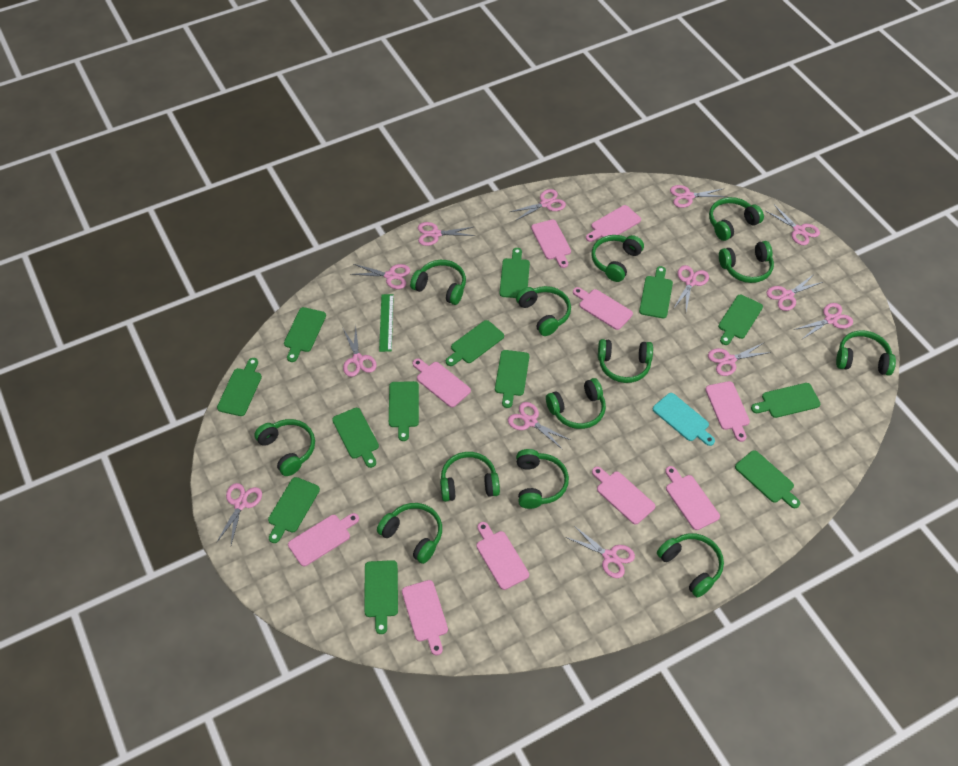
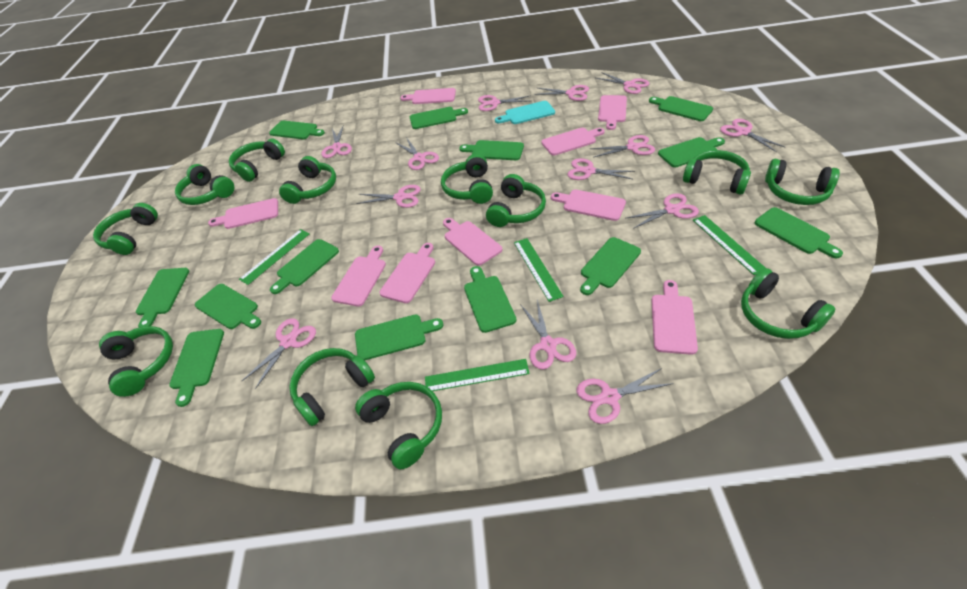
green headphones: [254,419,315,476] [377,503,442,564] [410,260,466,305] [440,452,500,502] [516,286,571,336] [516,449,569,509] [546,378,606,429] [591,235,644,282] [598,339,653,383] [657,533,724,598] [709,197,764,241] [719,241,774,283] [836,330,896,375] = 13 -> [93,203,158,255] [99,326,173,397] [175,164,234,205] [229,138,285,182] [279,156,336,204] [289,348,375,426] [355,382,442,470] [441,154,493,204] [486,174,546,227] [683,150,751,195] [741,268,835,339] [765,159,840,205] = 12
green ruler: [379,294,394,352] = 1 -> [239,229,309,285] [425,359,530,391] [514,238,564,302] [693,215,765,275] = 4
pink cutting board: [288,513,359,566] [402,580,448,655] [413,359,471,407] [476,522,529,590] [531,219,571,268] [573,287,633,330] [586,205,641,242] [592,466,655,525] [665,466,720,530] [705,381,750,442] = 10 -> [208,198,278,229] [331,246,386,306] [379,243,435,303] [400,88,456,104] [443,218,502,266] [541,128,605,155] [551,189,626,221] [598,95,627,130] [651,280,698,355] = 9

